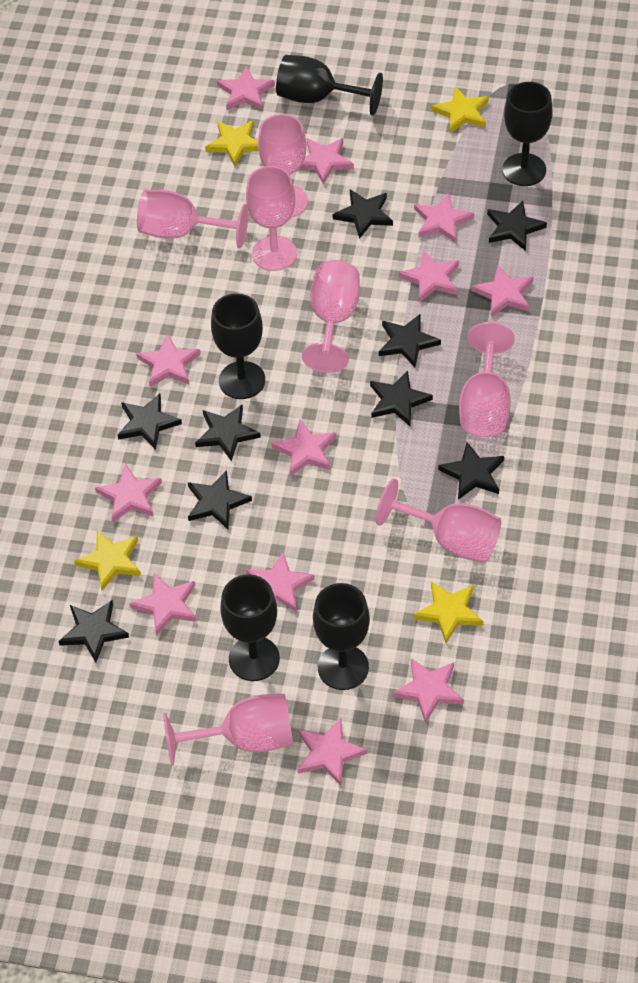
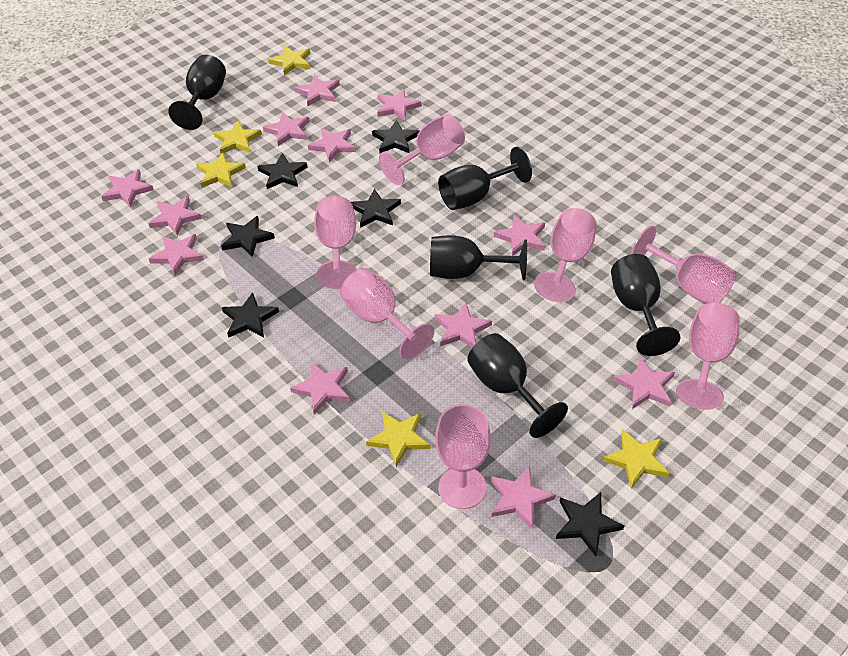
black star: [59,600,129,663] [118,394,182,450] [188,470,252,529] [195,404,261,461] [333,189,393,239] [370,370,433,426] [379,314,441,367] [438,442,504,500] [487,201,547,251] = 9 -> [221,216,275,257] [222,292,279,338] [257,153,308,189] [351,189,401,228] [372,120,419,154] [556,492,624,557] = 6
yellow star: [74,531,141,591] [205,120,259,166] [414,581,484,643] [431,86,489,133] = 4 -> [196,152,246,187] [213,120,262,154] [268,46,311,76] [366,411,430,467] [602,429,670,489] = 5

